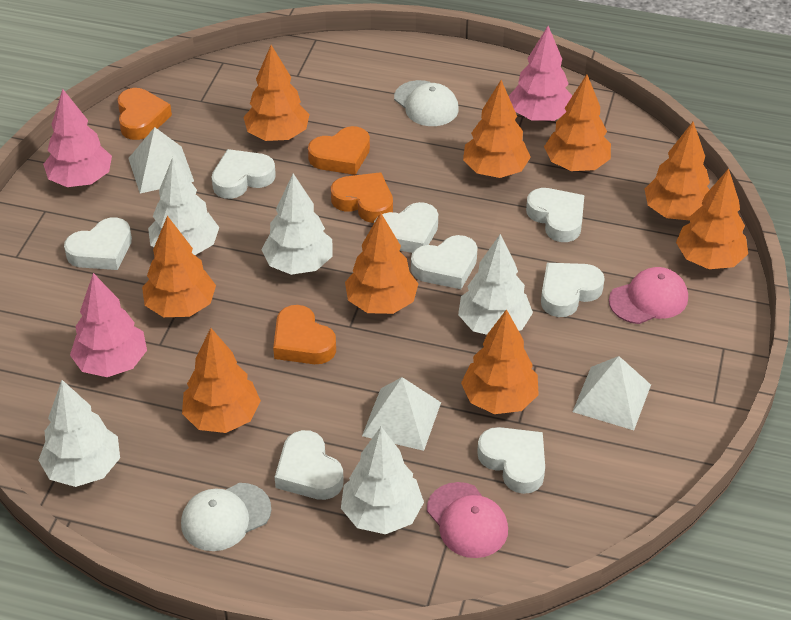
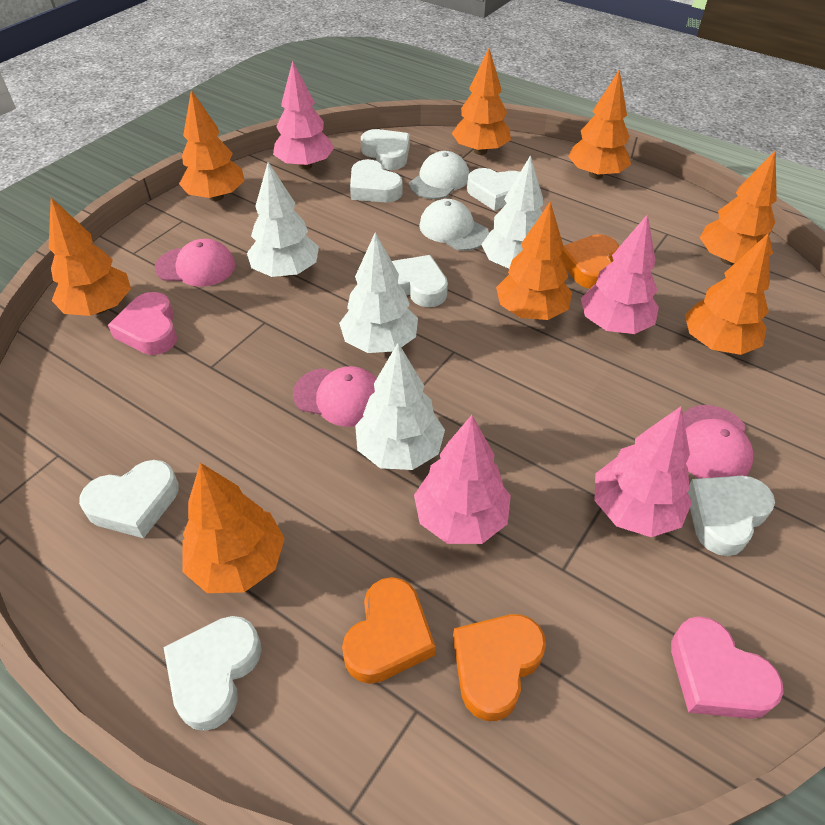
orange heart: [118,88,172,140] [273,305,336,364] [308,126,370,175] [331,172,393,223] = 4 -> [342,577,436,684] [453,614,546,721] [560,234,619,289] = 3
orange tree: [142,216,216,317] [182,328,261,433] [243,45,310,141] [345,212,418,314] [461,309,539,414] [463,80,531,178] [544,74,611,171] [645,122,710,221] [676,169,748,269] = 9 -> [49,198,131,316] [179,90,245,201] [183,463,285,593] [452,48,511,155] [496,201,572,320] [568,69,631,179] [685,233,770,355] [700,150,777,265] = 8
pink cap: [427,482,508,558] [609,267,688,324] = 2 -> [155,239,235,287] [293,366,377,427] [683,405,754,479] = 3
pink heart: none = 0 -> [108,292,177,355] [671,616,784,719] = 2
pink tree: [43,89,112,187] [70,273,147,377] [509,26,573,121] = 3 -> [273,60,334,170] [414,415,511,544] [581,214,659,334] [594,406,692,537] = 4
white heart: [64,218,132,270] [212,149,276,199] [275,430,344,500] [374,202,438,253] [411,235,478,289] [477,427,545,494] [526,188,584,242] [541,263,605,317] = 8 -> [79,460,179,538] [163,616,262,731] [350,159,403,202] [361,129,410,170] [392,255,448,307] [467,168,520,211] [687,476,775,556] = 7
white pyramid: [128,127,194,193] [362,377,441,451] [573,356,651,430] = 3 -> none = 0
white tree: [38,380,120,487] [148,157,219,255] [261,174,332,275] [341,427,424,534] [458,234,533,335] = 5 -> [247,162,319,277] [339,232,418,353] [355,343,445,470] [481,155,543,269] = 4

